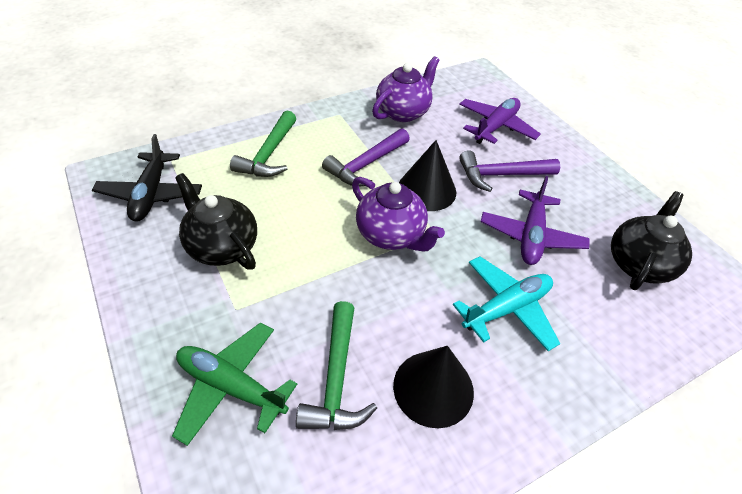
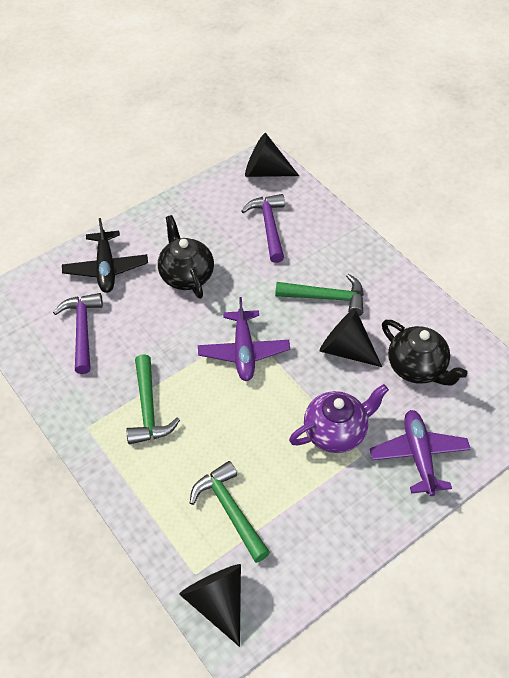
black cone: [393,346,474,428] [399,140,456,211] = 2 -> [179,564,241,647] [245,133,299,177] [319,308,382,367] = 3
green hammer: [230,111,296,177] [296,301,377,430] = 2 -> [126,354,180,445] [190,461,270,563] [275,274,364,316] = 3
green plane: [172,323,297,446] = 1 -> none = 0
purple teapot: [352,177,445,252] [372,56,440,122] = 2 -> [289,384,389,453] = 1
turquoise plane: [453,256,560,351] = 1 -> none = 0

